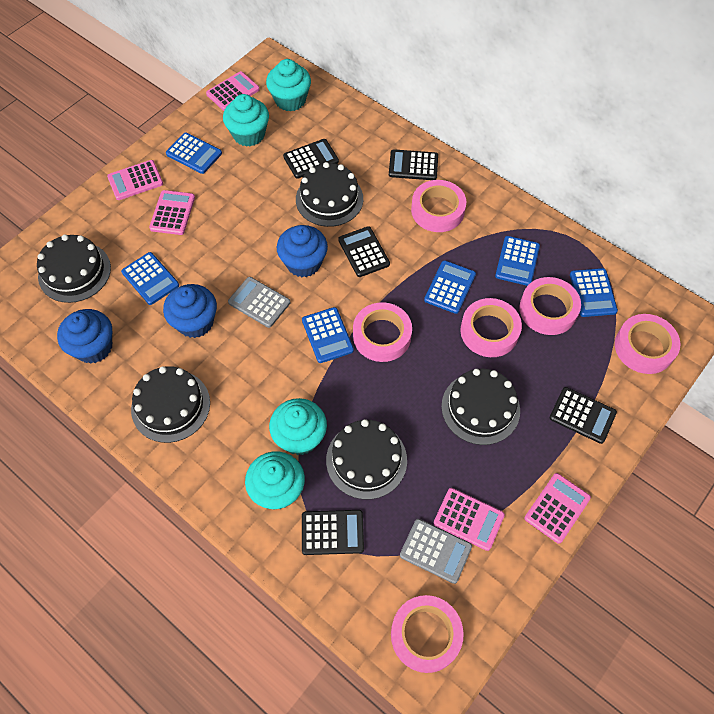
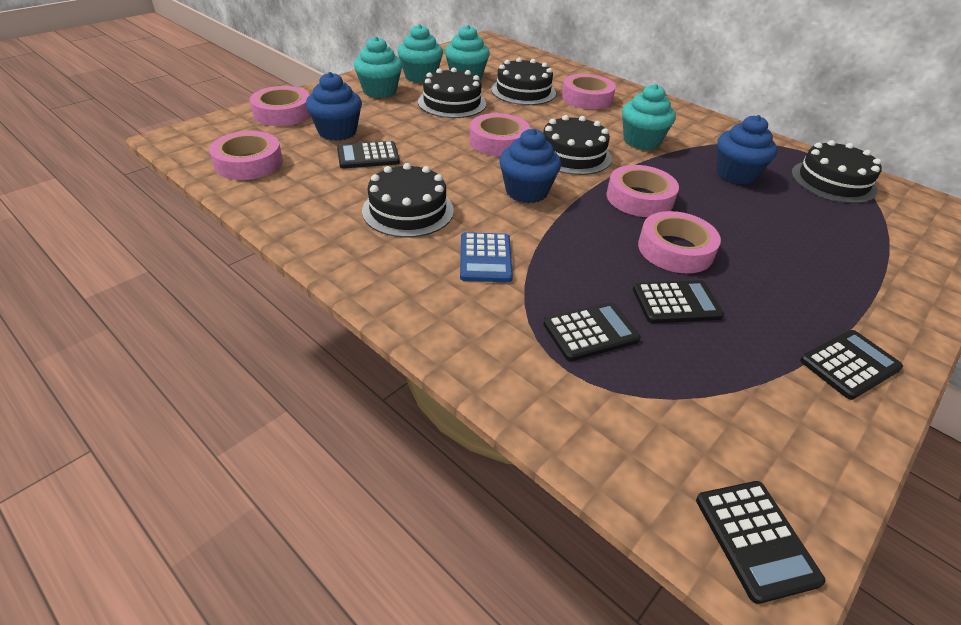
blue calculator: [121,252,179,305] [166,133,222,174] [302,307,354,363] [424,260,476,314] [495,236,540,286] [570,268,618,317] = 6 -> [460,232,513,282] = 1
grey calculator: [228,277,290,328] [400,519,472,584] = 2 -> none = 0
pink calculator: [107,160,163,200] [149,190,195,235] [206,71,260,111] [434,488,505,551] [525,473,591,544] = 5 -> none = 0

